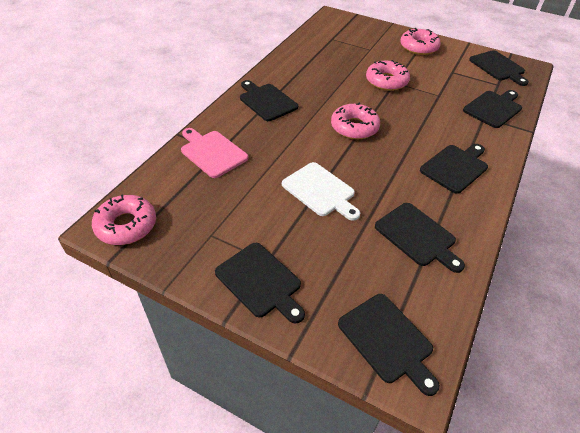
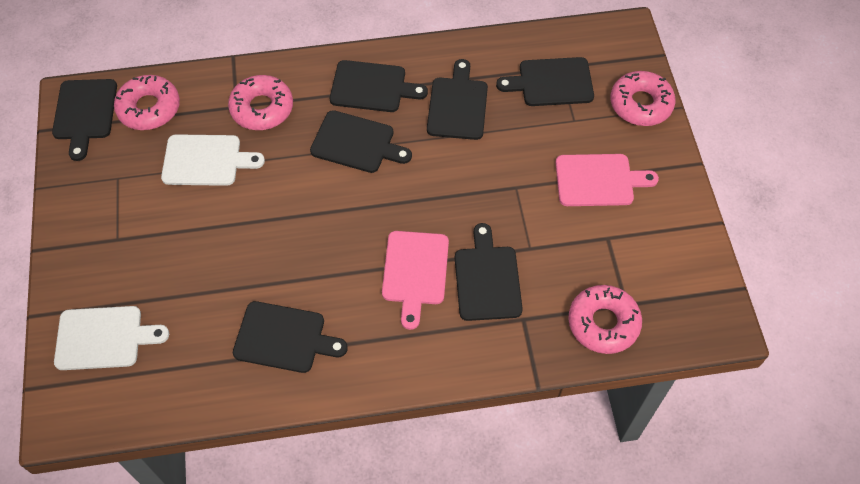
pink cutting board: [181,128,248,178] = 1 -> [382,231,449,330] [555,154,659,206] = 2
white cutting board: [282,162,360,221] = 1 -> [54,306,169,370] [161,134,265,186] = 2

